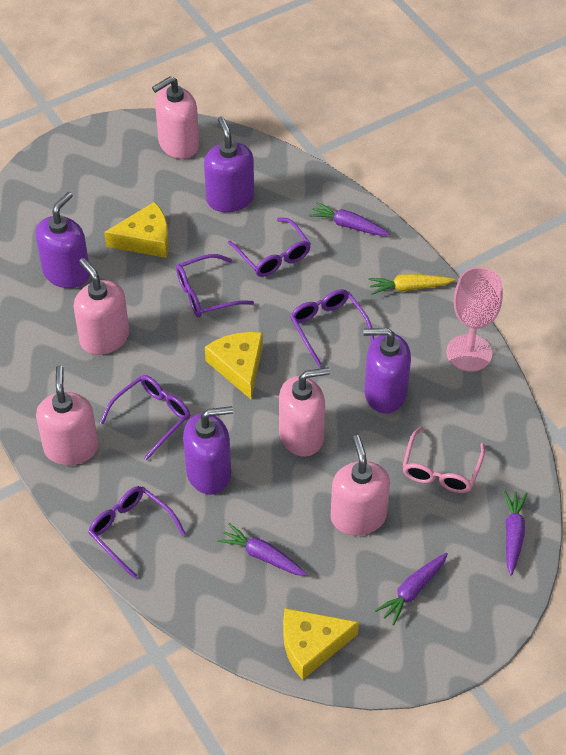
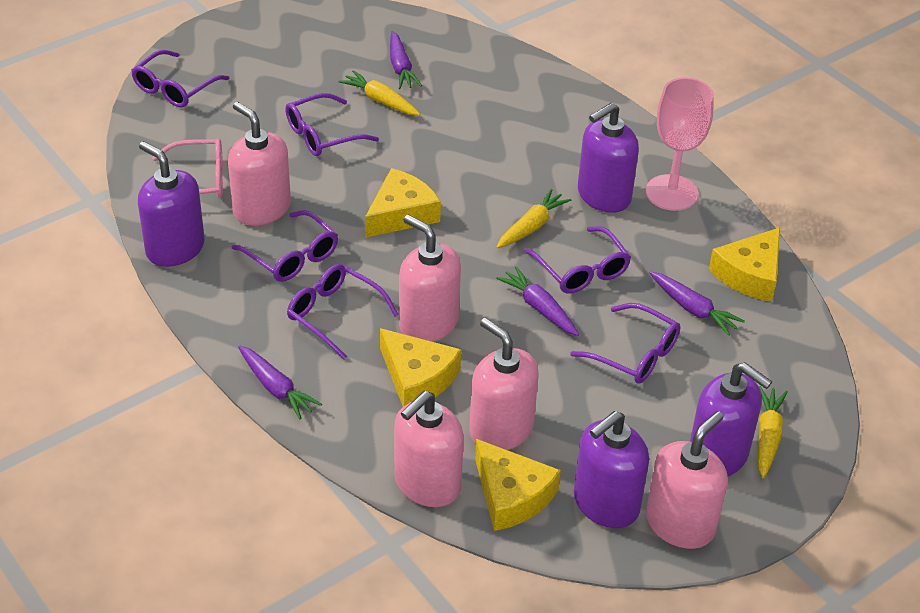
purple glasses: [88,486,186,579] [100,375,190,460] [176,254,254,317] [228,218,311,277] [290,289,374,366] = 5 -> [131,50,229,107] [232,210,338,282] [285,93,379,156] [287,264,399,360] [524,226,631,293] [571,303,680,384] = 6
yellow carrot: [368,274,455,295] = 1 -> [338,70,420,116] [496,189,571,249] [758,386,788,478] = 3
yellow cheese: [104,202,169,258] [205,332,263,399] [283,608,359,680] = 3 -> [365,168,441,238] [380,328,461,407] [475,439,561,531] [709,227,780,302] = 4

